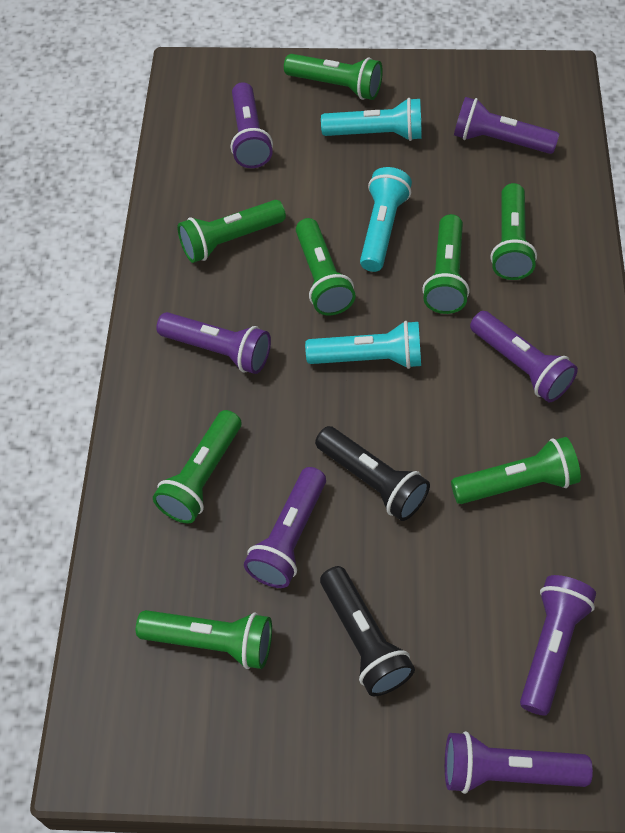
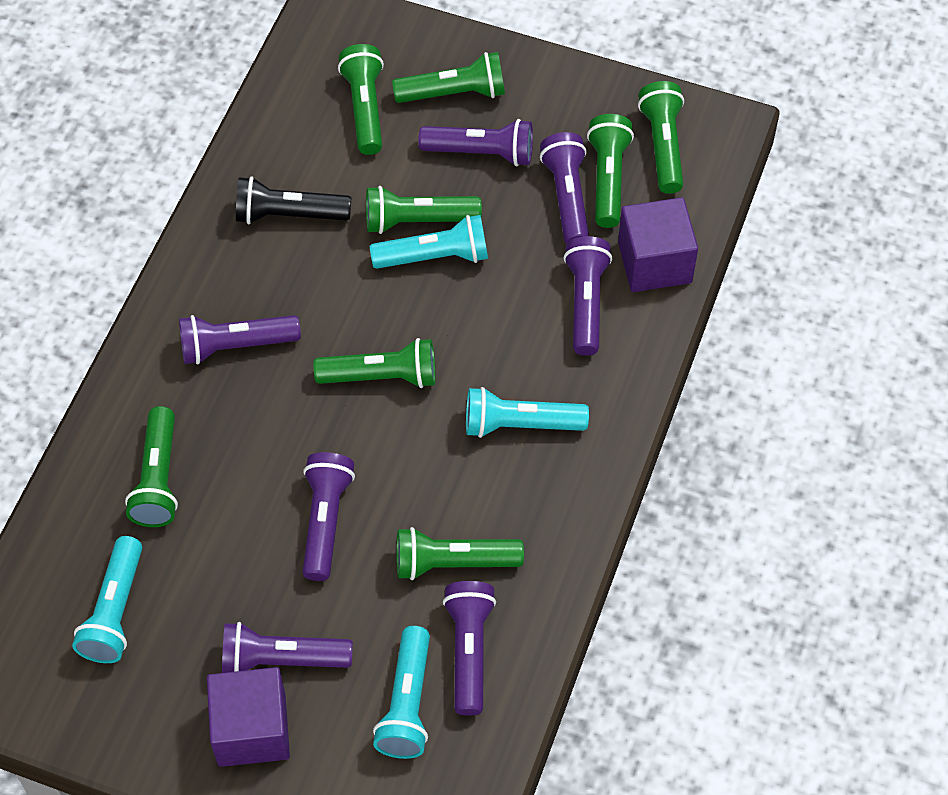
black flashlight: [315,426,430,521] [320,566,415,696] = 2 -> [236,176,352,224] = 1
purple cube: none = 0 -> [207,667,290,767] [618,197,698,292] = 2
turquoise flashlight: [305,321,421,369] [321,98,422,141] [360,167,412,272] = 3 -> [72,536,142,663] [370,215,488,269] [373,626,430,759] [466,387,589,438] = 4

